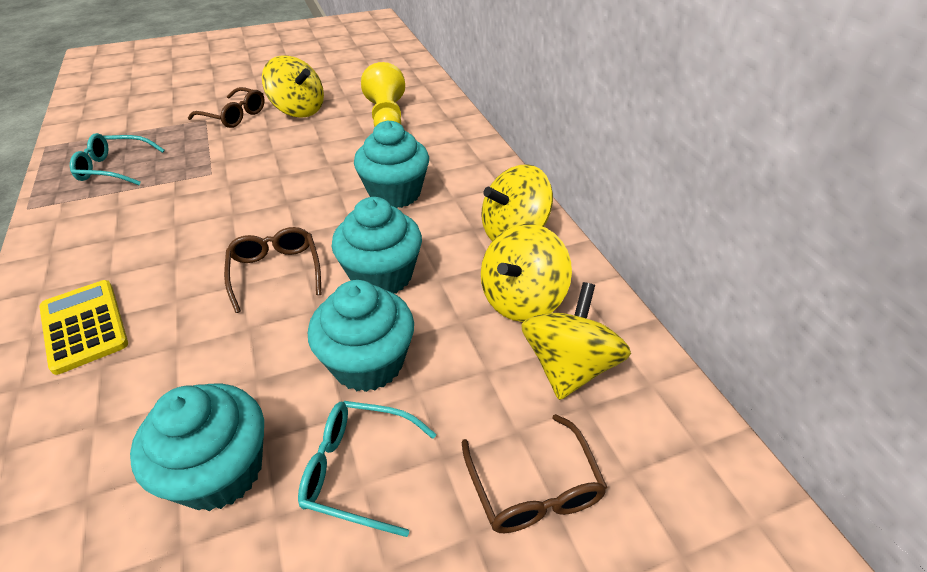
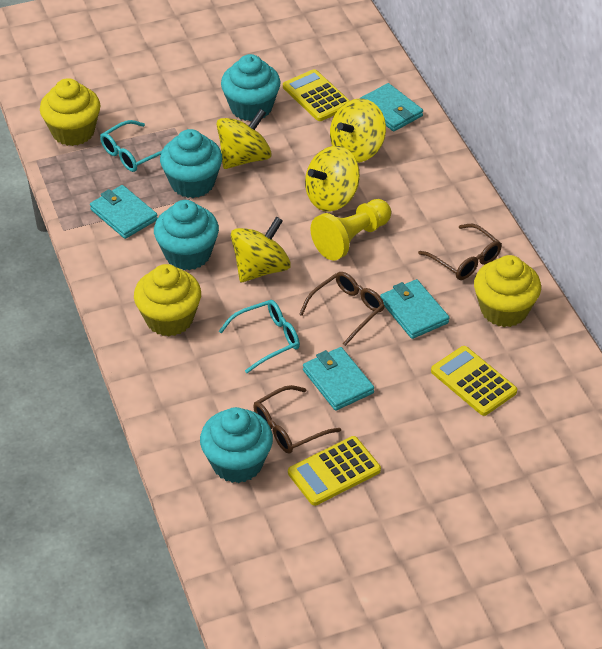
turquoise wallet: none = 0 -> [90,185,158,239] [303,347,374,411] [359,83,423,132] [380,279,449,339] = 4
yellow calculator: [39,280,128,375] = 1 -> [283,69,350,121] [288,436,381,506] [431,346,517,416] = 3
yellow cupcake: none = 0 -> [40,78,100,146] [134,264,201,336] [474,255,541,327] = 3

